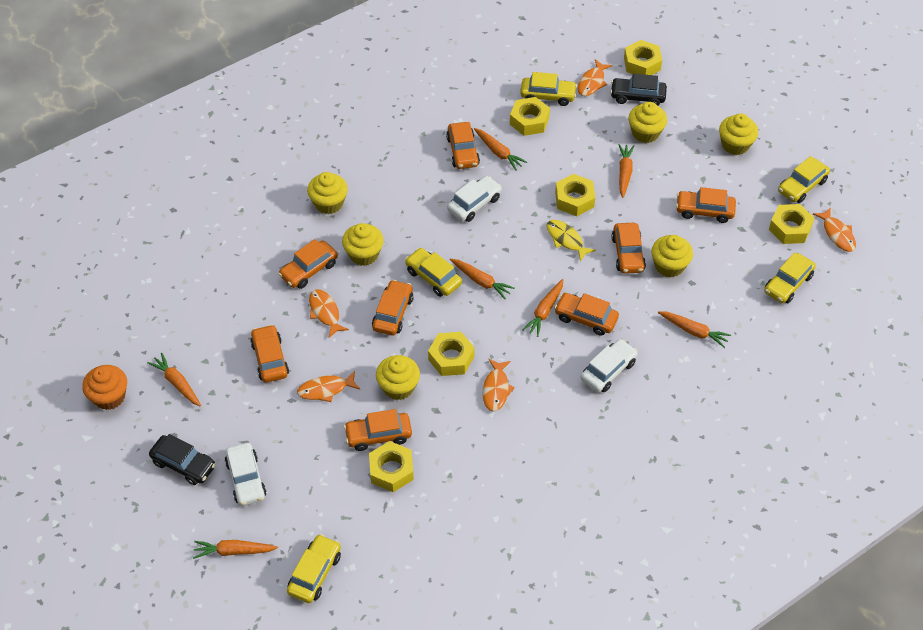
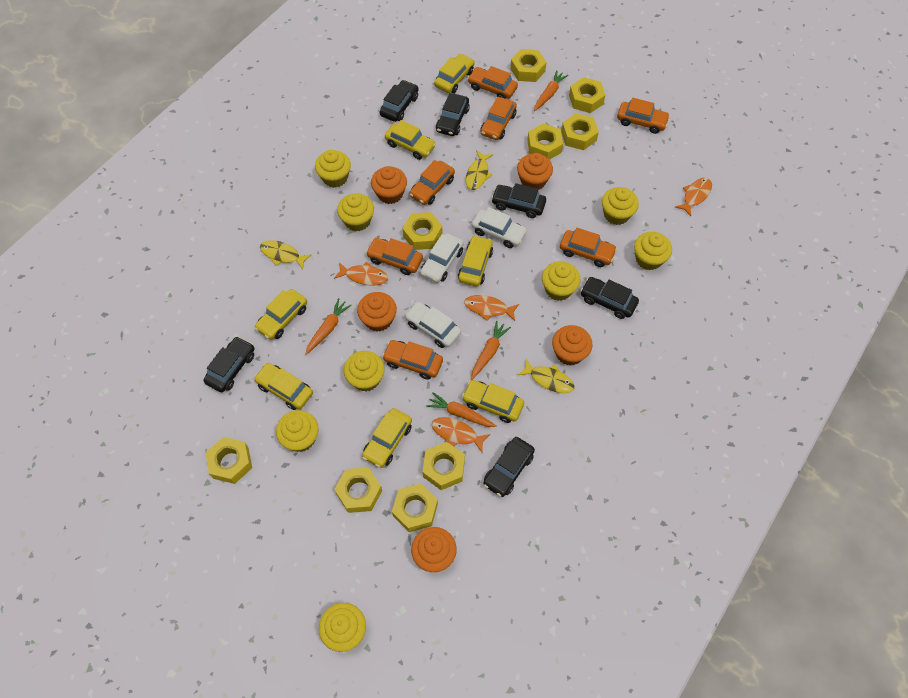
black car: [149,434,216,485] [610,74,667,106] = 2 -> [203,336,254,392] [380,80,418,122] [436,93,470,136] [483,437,535,497] [491,183,546,218] [580,277,639,319] = 6
orange car: [250,324,289,383] [278,239,338,289] [344,409,412,451] [372,280,413,335] [446,122,480,169] [554,293,619,336] [612,223,646,274] [676,187,736,223] = 8 -> [366,238,423,275] [382,340,443,380] [409,160,455,205] [468,66,518,99] [480,97,517,140] [560,228,617,267] [617,98,670,134] = 7
orange carrot: [147,353,201,407] [193,540,278,559] [450,259,515,299] [474,128,527,171] [522,279,563,337] [618,144,635,198] [658,311,731,348] = 7 -> [305,298,352,355] [426,392,496,427] [471,321,511,380] [534,70,569,111] = 4
orange cupcake: [82,365,127,410] = 1 -> [357,292,397,332] [371,166,407,204] [411,527,457,572] [517,153,553,190] [552,325,593,366] = 5
orange fish: [297,371,360,402] [309,289,349,338] [483,359,515,412] [577,59,612,96] [813,207,856,252] = 5 -> [334,262,388,286] [432,417,490,452] [464,295,519,321] [675,178,712,216] = 4
yellow car: [287,534,341,603] [405,248,462,297] [520,72,577,106] [764,252,816,303] [778,156,830,203] = 5 -> [254,289,307,340] [254,363,313,410] [362,408,412,468] [385,120,436,160] [434,54,475,93] [458,235,493,286] [462,380,524,423] = 7
yellow cupcake: [307,172,348,214] [342,223,384,266] [376,355,420,400] [629,102,667,143] [651,235,693,278] [719,114,758,155] = 6 -> [276,410,319,452] [315,150,351,188] [319,603,366,652] [337,193,374,231] [344,351,385,391] [542,262,580,301] [602,187,639,225] [634,232,672,270] = 8
yellow fish: [547,220,596,262] = 1 -> [260,240,312,270] [466,150,493,190] [518,359,574,393] = 3
yellow nut: [369,441,414,492] [428,332,475,376] [510,97,550,136] [555,174,595,216] [624,40,662,75] [769,204,815,244] = 6 -> [205,437,252,484] [334,467,382,513] [392,483,438,532] [402,212,442,250] [423,442,465,490] [510,49,547,82] [527,123,563,160] [561,113,599,150] [569,77,605,113] = 9

